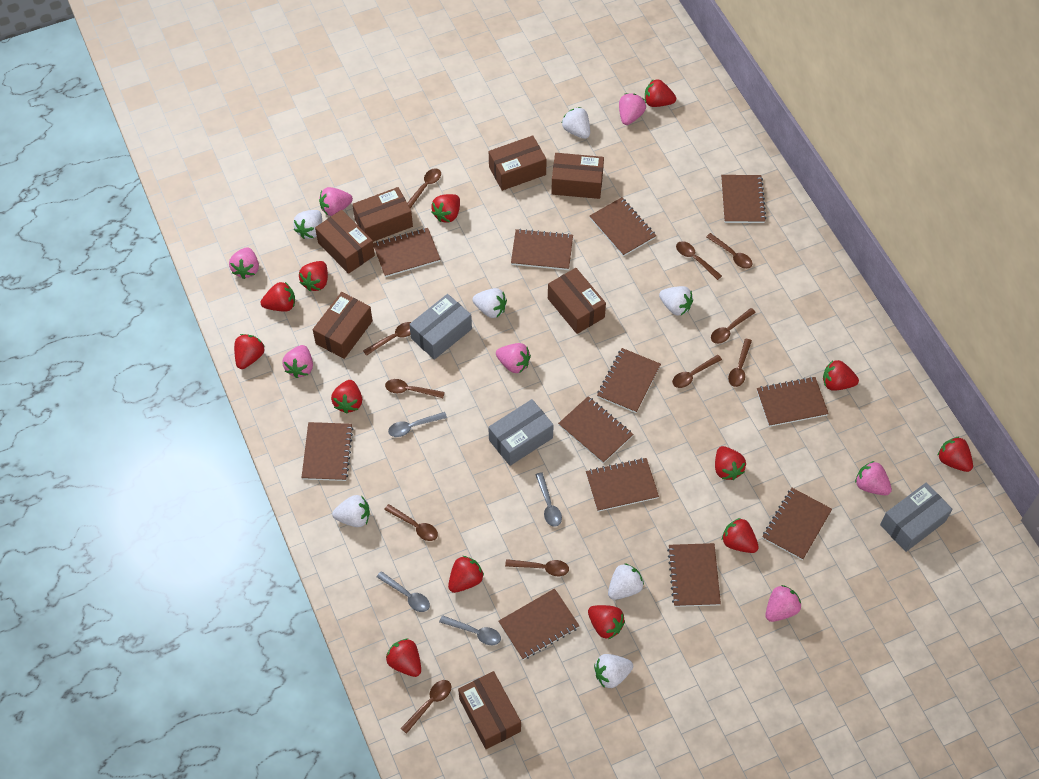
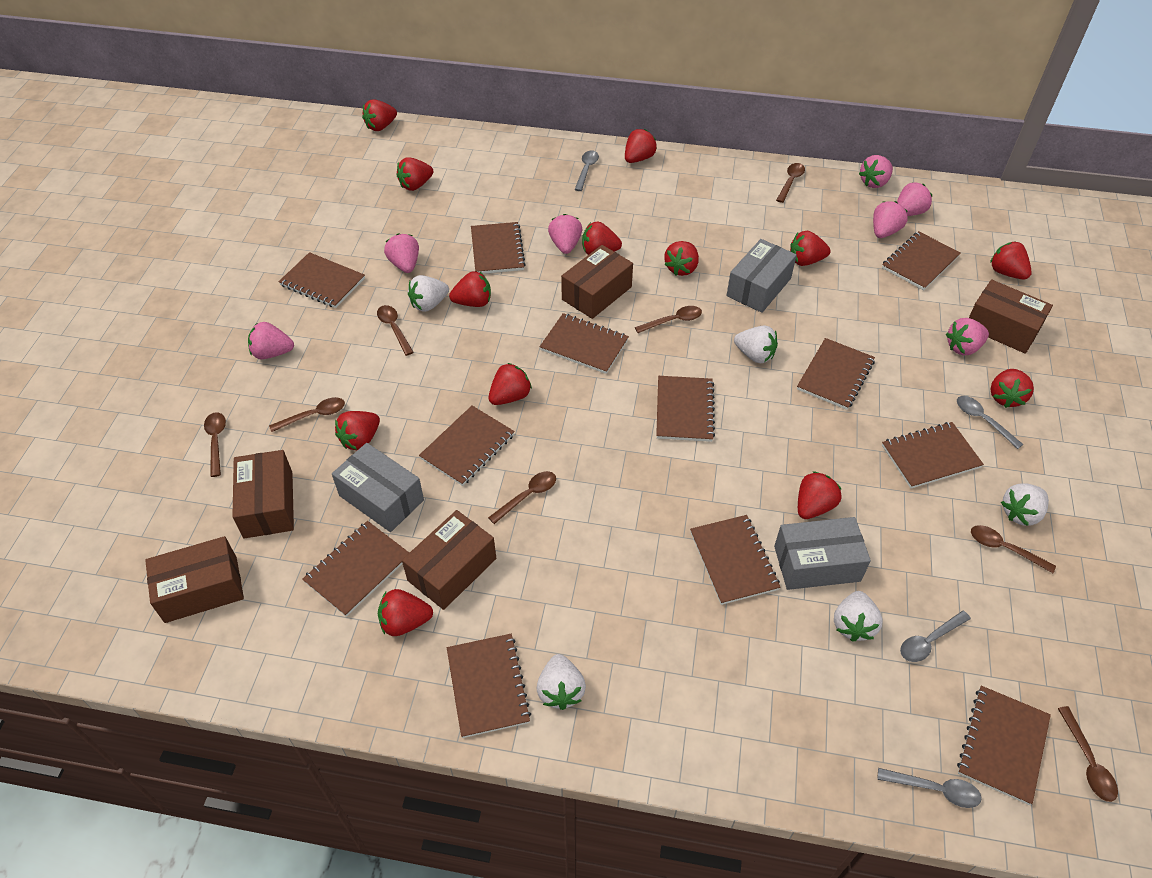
brown box: [313,292,373,359] [315,210,375,274] [352,187,413,242] [458,671,521,749] [489,135,547,191] [548,268,606,334] [551,153,604,199] = 7 -> [145,536,244,623] [232,450,294,539] [402,510,496,610] [561,245,633,319] [969,279,1053,354] = 5
brown spoon: [363,322,411,356] [384,504,438,541] [385,379,445,398] [401,680,451,734] [407,168,441,209] [505,559,569,576] [672,355,722,388] [676,241,722,280] [706,233,752,269] [711,308,756,344] [728,339,752,387] = 11 -> [204,412,226,477] [269,397,345,432] [377,305,414,356] [488,471,556,524] [635,306,702,333] [776,163,805,203] [971,525,1056,573] [1058,706,1118,802] = 8
white strawberry: [293,210,322,239] [332,495,370,527] [472,288,507,318] [562,107,590,139] [594,654,633,688] [608,563,644,600] [659,286,693,315] = 7 -> [408,275,449,312] [537,654,586,710] [734,325,778,363] [834,591,883,642] [1001,484,1049,526] = 5

